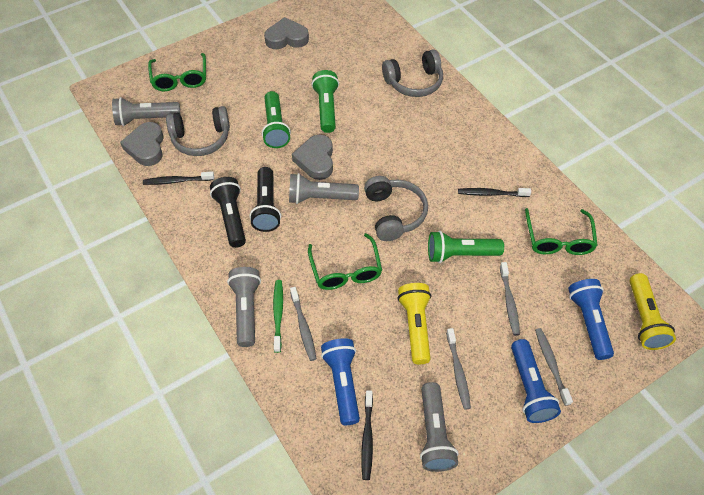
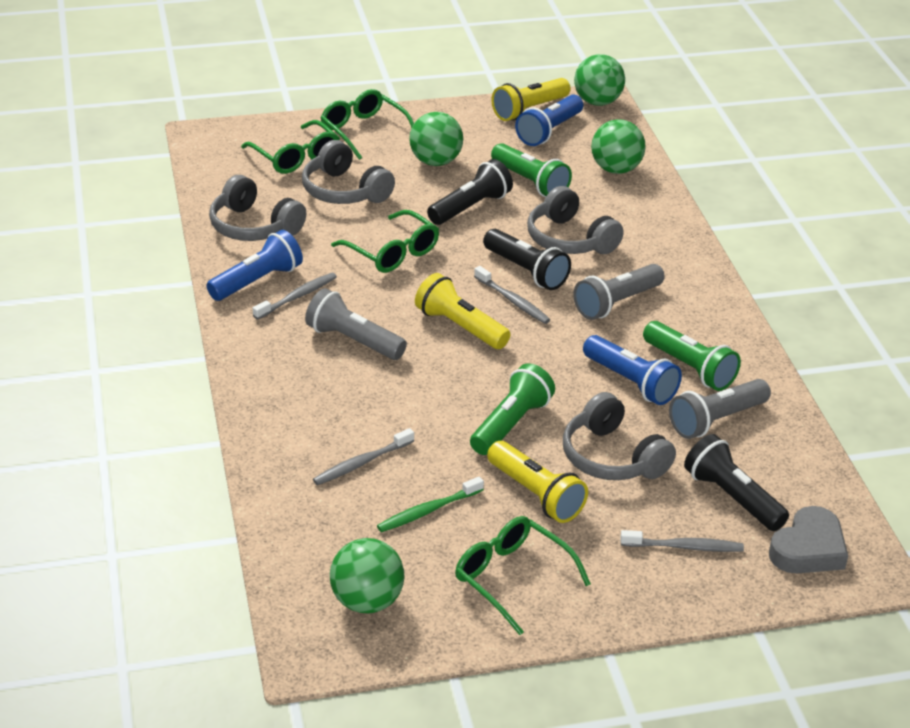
black flashlight: [210,177,246,248] [249,167,281,232] = 2 -> [427,159,513,225] [483,229,571,290] [684,434,789,531] = 3
black toothbrush: [143,171,214,185] [361,390,373,480] [458,188,531,197] = 3 -> none = 0
green ball: none = 0 -> [330,538,405,613] [409,112,463,166] [574,54,625,106] [591,119,646,174] = 4
green glasses: [148,53,206,91] [308,233,382,290] [525,208,598,255] = 3 -> [241,120,340,174] [321,89,414,160] [331,210,439,273] [455,516,591,635] = 4
grey flashlight: [112,97,181,126] [227,267,261,347] [289,173,359,204] [420,382,458,472] = 4 -> [305,288,407,360] [573,264,665,320] [669,379,771,439] = 3
grey headphones: [166,106,230,156] [364,176,428,241] [382,49,443,97] = 3 -> [209,175,306,241] [302,140,395,204] [527,186,624,254] [563,392,676,480] = 4
grey heart: [120,122,164,166] [264,17,309,49] [292,135,333,180] = 3 -> [769,506,848,573] = 1
yellow flashlight: [397,283,431,365] [629,273,676,350] = 2 -> [415,273,510,349] [487,441,588,523] [491,78,571,121] = 3

